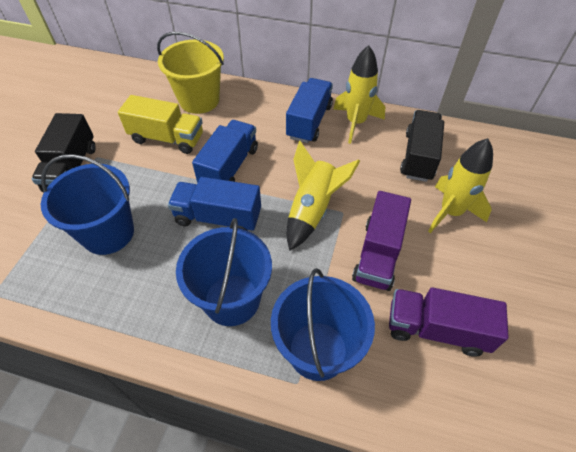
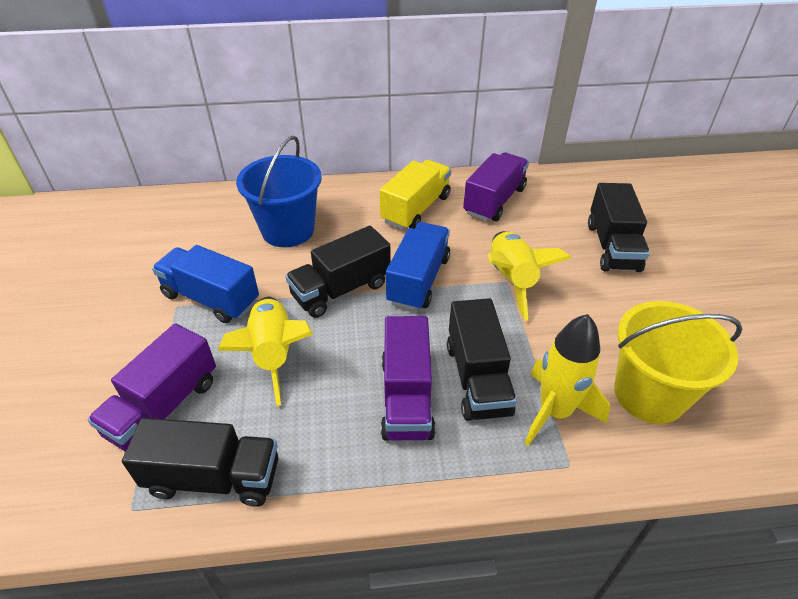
black truck: [32,113,96,192] [400,110,444,182] = 2 -> [122,418,278,507] [285,226,391,318] [447,298,517,421] [588,183,650,272] = 4
blue bucket: [41,154,134,255] [176,218,272,326] [271,268,375,381] = 3 -> [236,136,322,247] = 1
blue truck: [168,177,261,231] [192,120,258,183] [286,78,333,143] = 3 -> [152,245,259,323] [386,222,450,311] = 2
purple truck: [352,191,411,291] [389,287,509,356] = 2 -> [87,323,216,452] [381,316,436,440] [463,152,529,221] = 3

